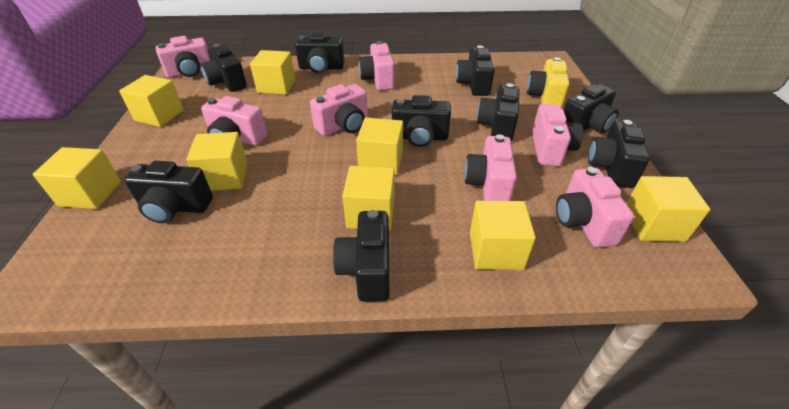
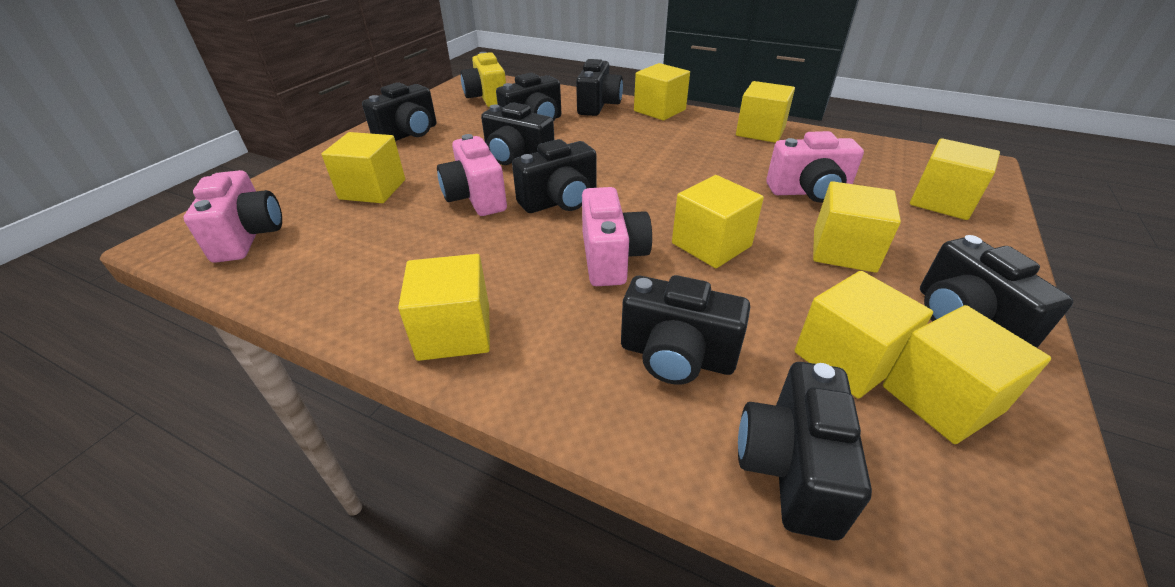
black camera: [124,161,213,223] [200,44,247,92] [295,32,344,73] [333,210,390,302] [392,95,451,147] [456,45,495,96] [477,83,520,142] [564,84,618,133] [588,120,650,188] = 9 -> [362,82,437,141] [481,102,554,165] [496,73,561,122] [512,139,596,213] [576,59,623,116] [621,275,750,385] [738,362,872,540] [920,235,1073,348] = 8
pink camera: [156,36,211,78] [201,96,267,146] [310,84,368,136] [358,41,395,91] [464,134,517,201] [532,104,583,166] [556,167,634,248] = 7 -> [184,170,282,263] [437,134,507,216] [582,187,652,286] [766,131,864,203] = 4
yellow cube: [33,147,121,209] [119,75,184,127] [186,132,248,191] [250,50,295,95] [342,166,395,231] [356,117,403,175] [470,201,536,270] [626,176,710,242] = 8 -> [322,132,405,203] [398,254,490,361] [634,63,690,121] [672,175,764,268] [736,81,795,143] [795,271,933,398] [813,181,901,273] [883,305,1051,444] [910,138,1000,220] = 9

